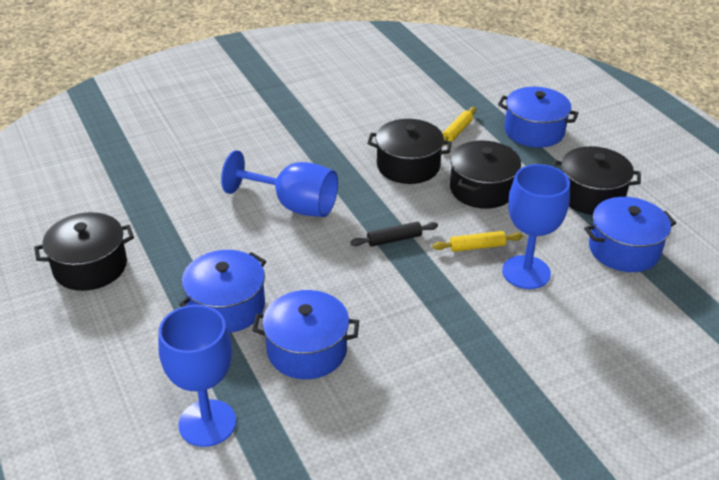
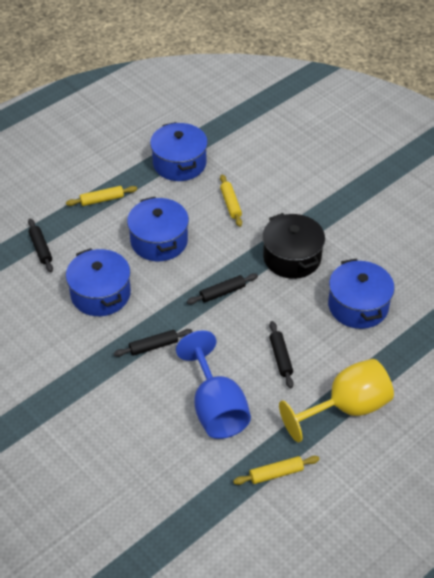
black pot: [34,212,134,291] [367,119,452,184] [450,140,521,209] [553,146,641,215] = 4 -> [263,213,325,279] = 1
black rolling pin: [350,222,438,247] = 1 -> [28,219,53,272] [114,329,193,357] [187,273,258,305] [270,321,294,388] = 4
blue goblet: [158,305,236,447] [221,150,338,217] [502,164,570,289] = 3 -> [176,330,251,439] = 1
yellow goblet: none = 0 -> [279,359,394,442] = 1
yellow rolling pin: [433,231,523,252] [442,107,476,147] = 2 -> [66,186,137,206] [220,175,242,227] [233,456,320,485] = 3

